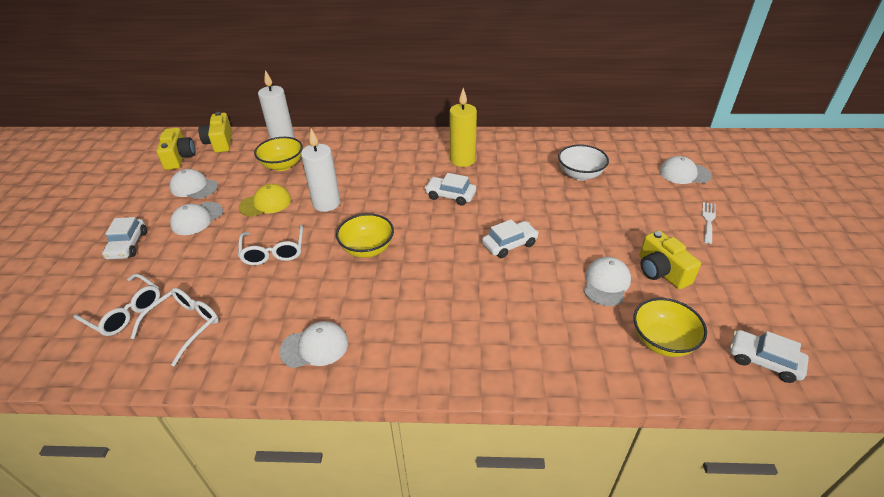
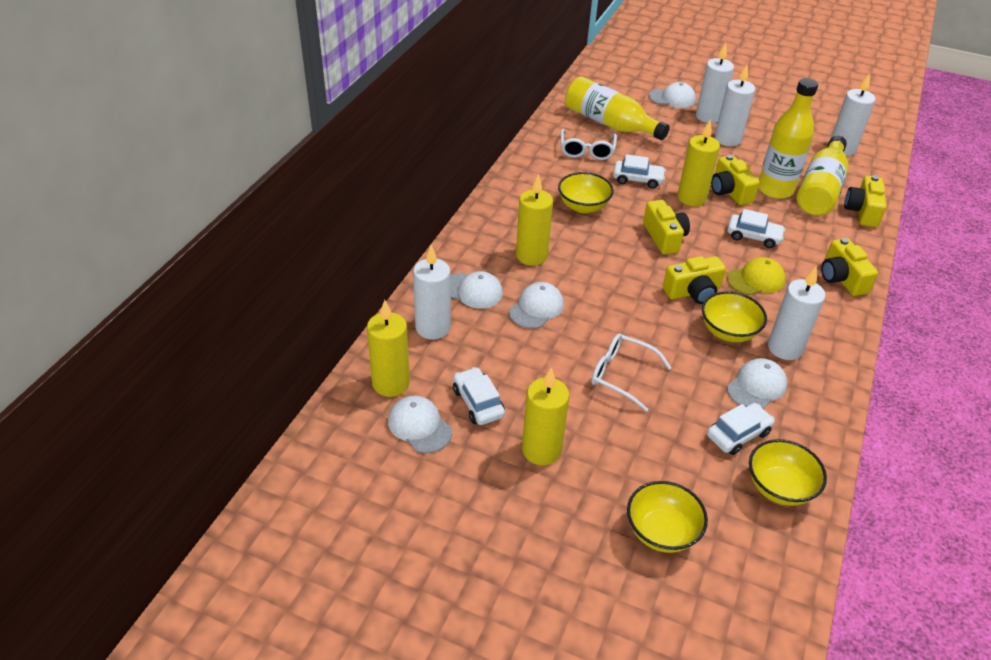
white bowl: [558,144,609,181] = 1 -> none = 0
white candle: [258,70,295,139] [301,129,340,212] = 2 -> [413,245,451,339] [696,43,734,123] [715,64,755,146] [768,267,826,360] [831,73,876,156] = 5
white fork: [702,202,716,244] = 1 -> none = 0
white glasses: [74,274,160,336] [131,288,219,366] [238,225,303,265] = 3 -> [561,129,617,160] [591,334,672,412] = 2
yellow bottle: none = 0 -> [565,76,670,140] [758,78,818,199] [797,136,849,216] = 3
yellow bowl: [254,137,303,171] [336,213,394,258] [633,298,707,357] = 3 -> [558,172,614,213] [627,481,708,553] [702,291,767,342] [749,439,827,506] = 4
yellow camera: [156,128,195,170] [198,112,232,153] [639,230,701,289] = 3 -> [643,200,690,255] [663,256,726,304] [711,155,760,205] [821,238,878,296] [844,175,887,227] = 5
yellow candle: [449,88,477,167] = 1 -> [367,300,410,397] [516,174,553,265] [522,368,569,465] [677,120,720,206] = 4

